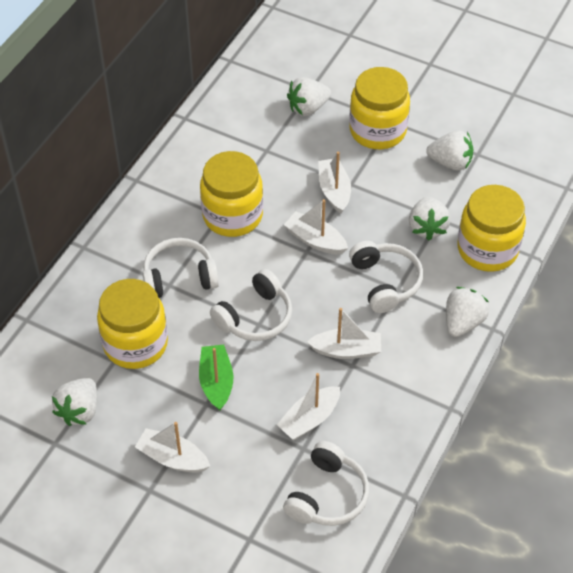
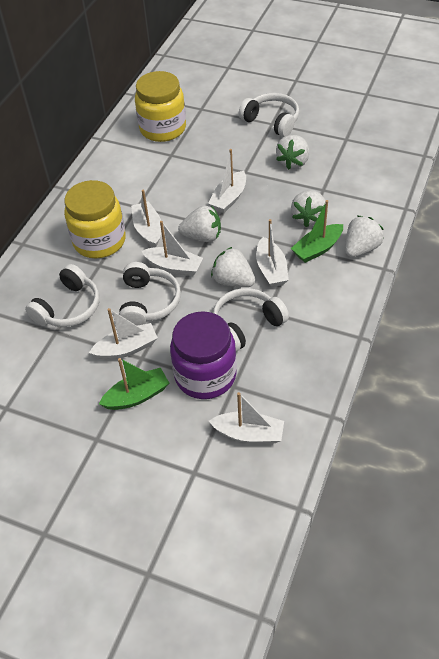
green boat: [199,345,233,411] = 1 -> [99,358,169,410] [291,200,343,263] = 2
purple jar: none = 0 -> [170,311,237,399] = 1
white boat: [135,422,210,473] [277,373,340,440] [284,199,348,254] [307,308,381,359] [318,152,351,214] = 5 -> [89,308,158,360] [131,189,161,247] [142,221,203,276] [208,149,246,213] [209,392,284,444] [256,219,289,287] = 6
yellow jar: [97,279,168,369] [200,151,263,237] [349,67,410,149] [457,185,526,272] = 4 -> [64,180,126,258] [135,71,186,142] = 2

